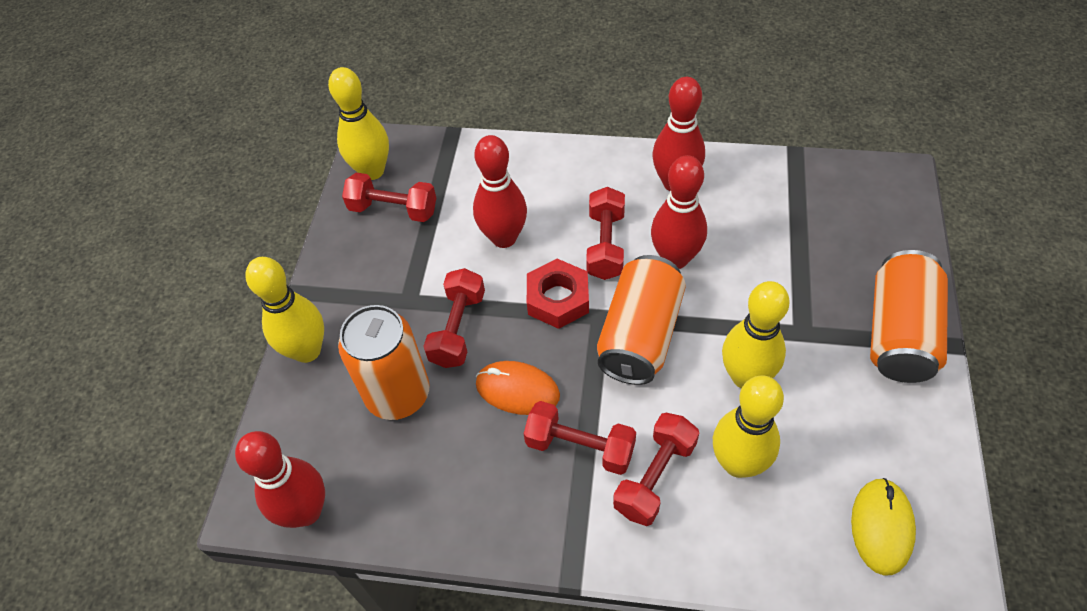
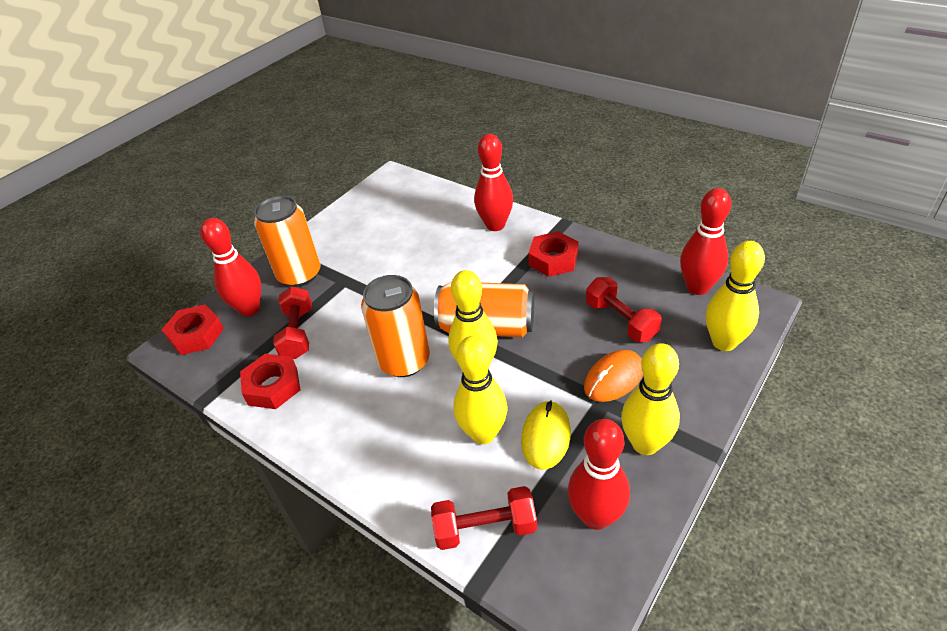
red dumbbell: [342,173,436,222] [423,268,485,368] [524,401,636,475] [586,187,625,280] [613,413,699,526] = 5 -> [273,287,312,359] [431,486,537,550] [586,277,662,342] = 3
red nut: [527,259,589,329] = 1 -> [162,304,224,355] [240,354,300,409] [529,231,578,277] = 3

